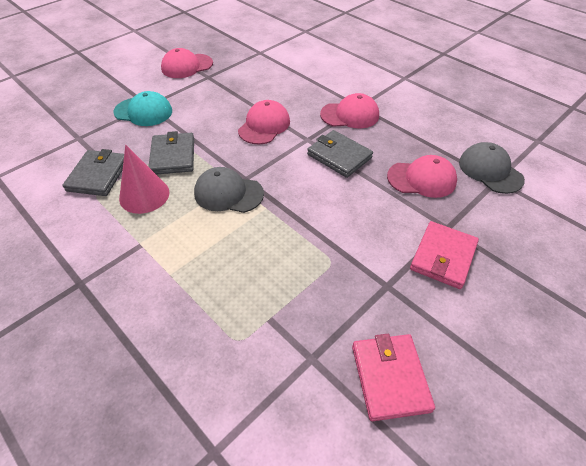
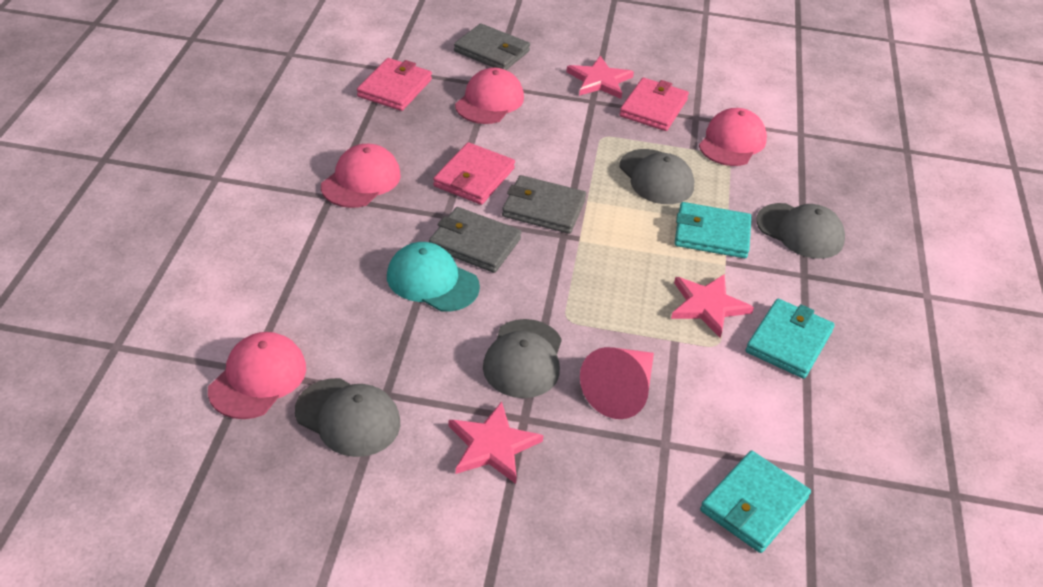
grey cap: [194,167,264,213] [459,142,525,194] = 2 -> [295,378,400,457] [483,319,562,398] [619,149,695,204] [756,203,845,259] = 4
pink star: none = 0 -> [448,401,544,484] [566,56,634,99] [671,274,754,338] = 3
pink wallet: [352,334,435,421] [410,221,479,289] = 2 -> [357,58,432,111] [433,142,515,205] [619,78,689,131] = 3
turquoise wallet: none = 0 -> [675,202,752,258] [700,451,811,553] [746,299,835,379] = 3

